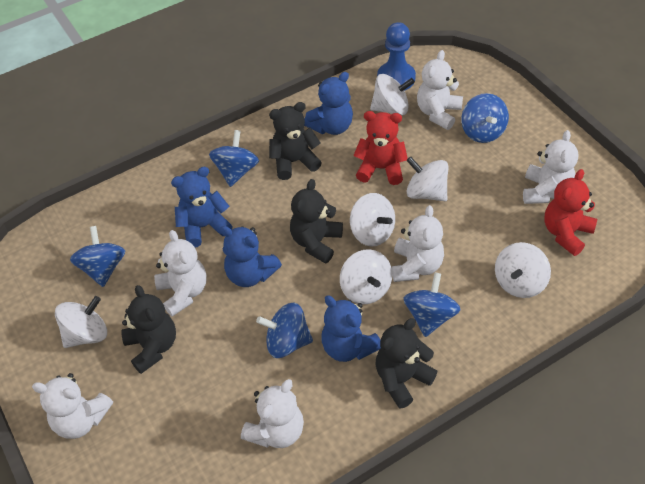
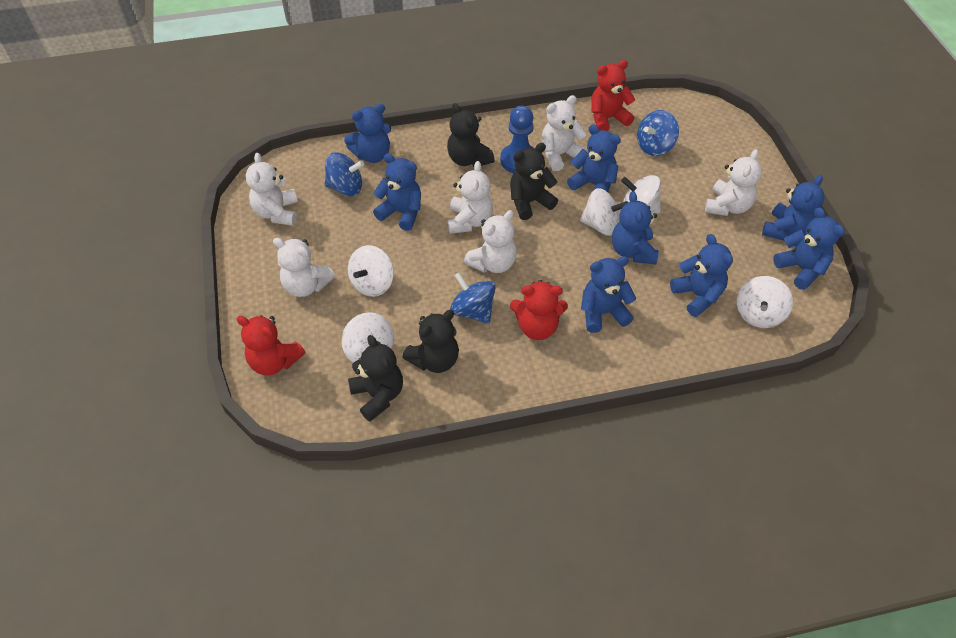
blue spinning top: [70,226,125,287] [209,130,259,187] [256,302,313,358] [403,273,461,337] [461,93,509,143] = 5 -> [325,152,364,196] [450,272,496,324] [637,110,679,156] = 3
blue teddy bear: [171,167,232,247] [220,226,282,287] [304,72,353,135] [321,295,381,362] = 4 -> [344,104,391,163] [373,153,421,231] [567,125,621,192] [581,256,637,333] [612,191,659,264] [670,234,733,317] [762,175,825,241] [773,207,844,290] = 8
red teddy bear: [353,111,408,185] [544,169,597,256] = 2 -> [236,315,305,375] [510,280,568,340] [591,60,635,131] = 3
white spinning top: [55,296,107,348] [340,249,392,304] [350,193,395,246] [370,74,415,116] [406,157,449,201] [495,242,551,298] = 6 -> [342,312,394,363] [348,245,394,297] [580,188,628,236] [621,175,661,213] [737,276,793,328] = 5

